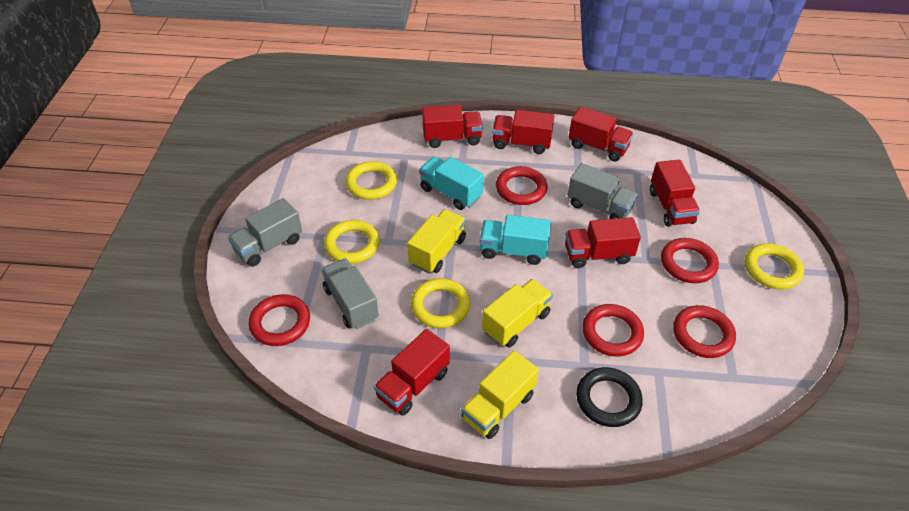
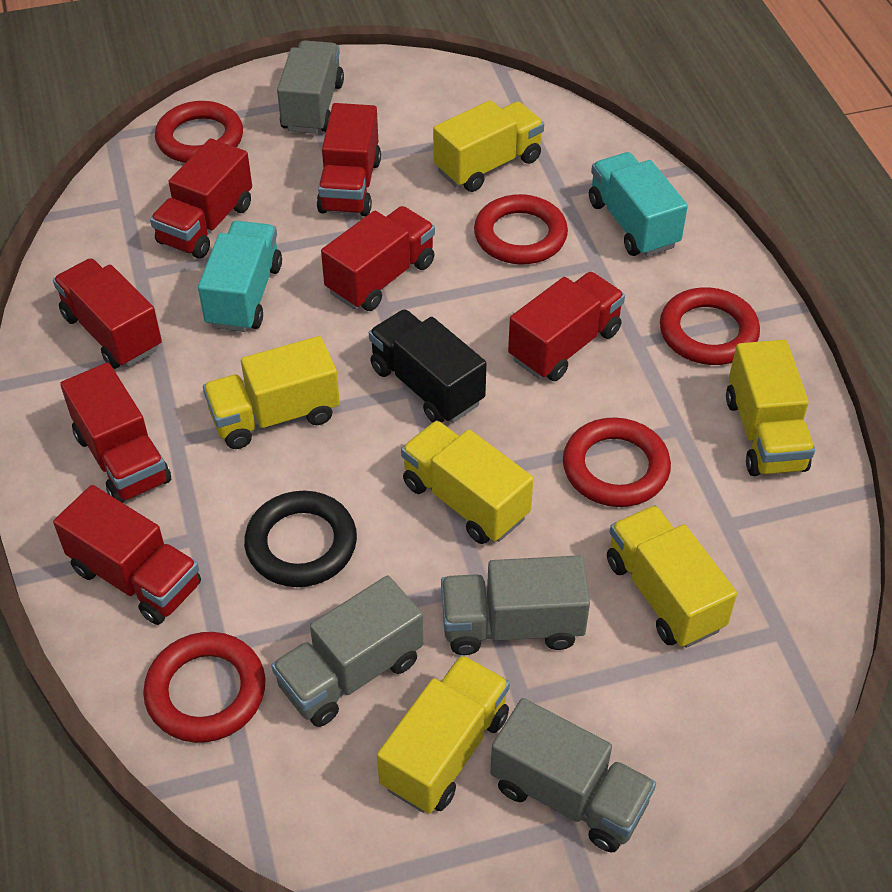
black truck: none = 0 -> [369,309,487,423] = 1
grey truck: [228,198,302,267] [321,258,379,329] [567,163,638,219] = 3 -> [271,576,423,727] [277,40,344,134] [441,555,590,655] [490,698,656,852] = 4
red truck: [374,329,450,416] [422,105,483,148] [492,110,555,154] [565,217,641,268] [568,106,633,161] [650,160,700,227] = 6 -> [53,258,162,369] [53,485,201,625] [60,362,171,503] [150,138,252,259] [317,103,381,216] [321,206,435,311] [508,272,625,381] = 7
yellow ring: [324,220,380,264] [345,161,397,200] [411,278,470,328] [745,243,804,289] = 4 -> none = 0
yellow truck: [407,209,466,273] [461,351,539,439] [482,279,553,348] = 3 -> [203,336,340,449] [377,655,510,814] [401,420,534,544] [433,100,544,192] [607,505,737,648] [726,340,815,476] = 6

